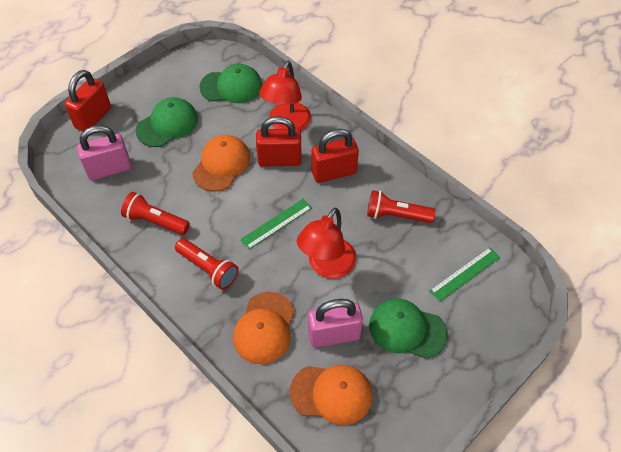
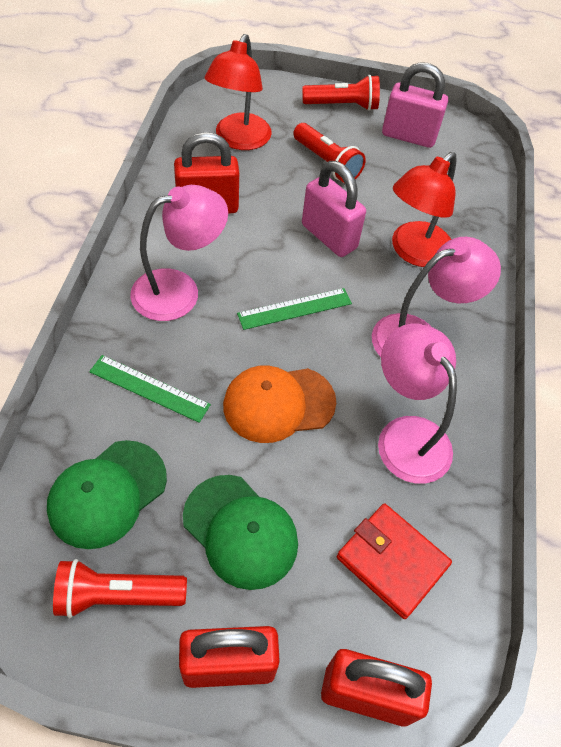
green cap: [136,97,198,147] [199,64,262,103] [369,299,448,359] = 3 -> [47,440,167,549] [183,475,298,590] = 2
orange cap: [192,135,250,192] [233,292,295,364] [290,365,372,425] = 3 -> [223,365,336,443] = 1
pink lamp: none = 0 -> [130,185,228,321] [372,237,501,357] [378,323,457,484] = 3
red wallet: none = 0 -> [337,504,452,619] = 1

